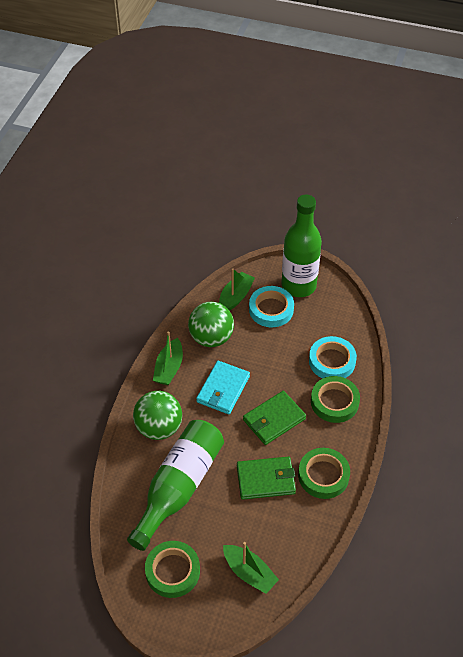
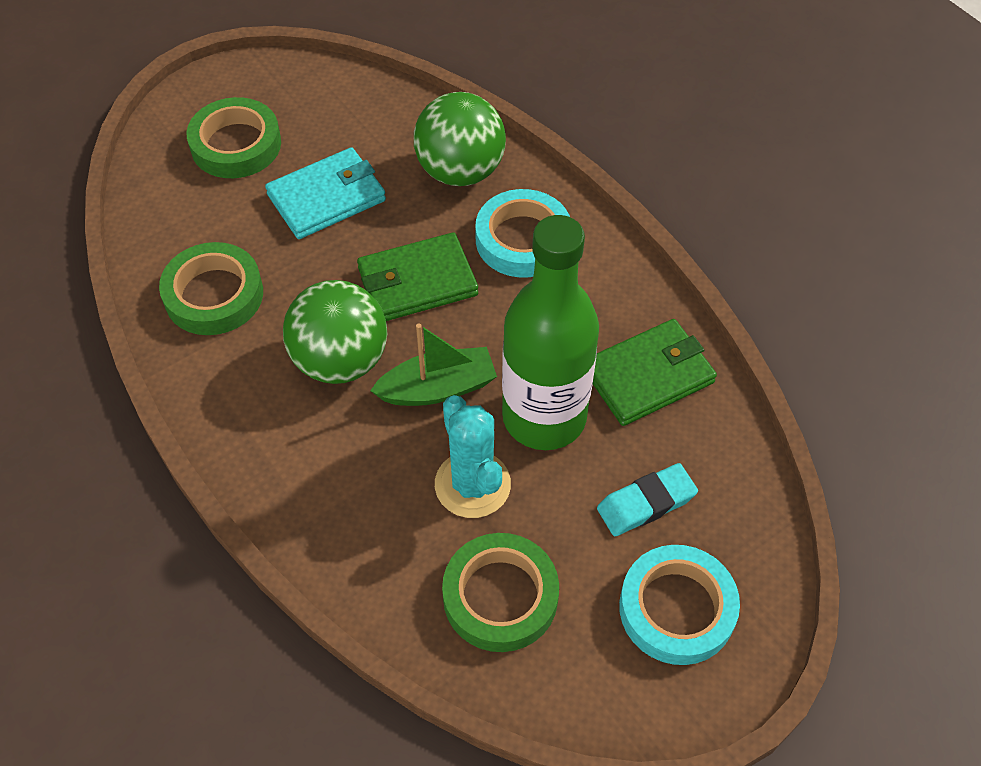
green boat: [153,331,183,385] [219,268,255,311] [223,542,279,594] = 3 -> [370,324,497,406] = 1
green bottle: [127,420,224,551] [281,195,322,297] = 2 -> [502,215,599,450] = 1
turquoise cactus: none = 0 -> [435,395,511,518] = 1
turquoise eraser: none = 0 -> [597,463,698,536] = 1

